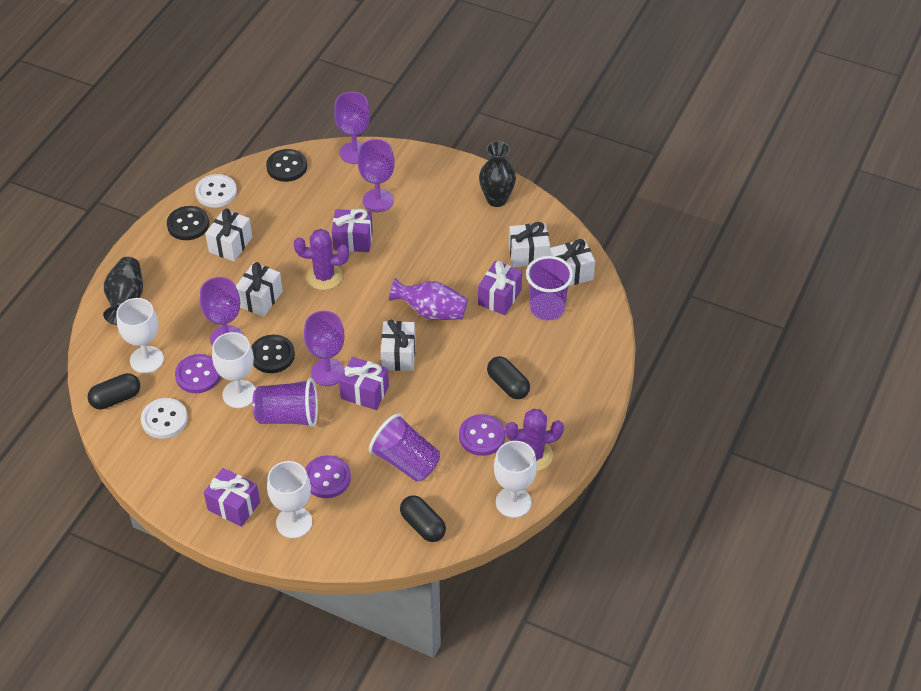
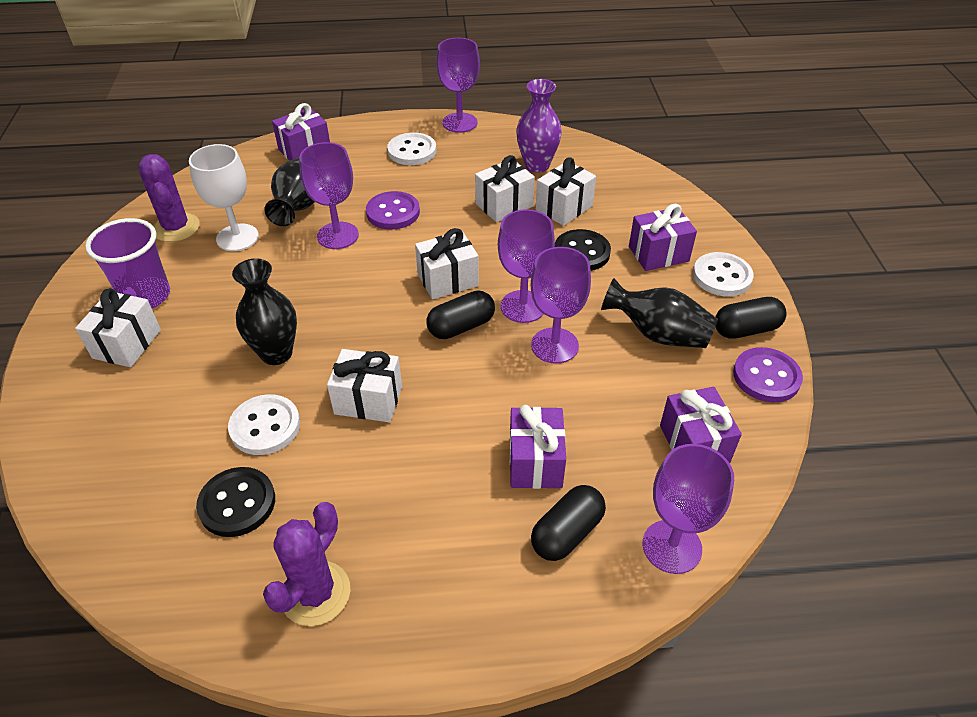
black button: [167,206,209,240] [251,335,295,373] [266,149,307,182] = 3 -> [196,467,275,537] [555,229,611,271] = 2
black vase: [103,257,143,325] [479,141,516,207] = 2 -> [232,258,297,365] [264,157,314,226] [601,278,718,348] = 3
purple button: [175,354,220,393] [305,455,351,498] [459,414,505,456] = 3 -> [366,191,420,230] [733,347,803,402] = 2
purple cup: [253,378,318,427] [369,413,440,482] [526,256,573,320] = 3 -> [85,218,170,308] = 1
purple goblet: [200,277,243,347] [304,311,345,386] [334,92,370,164] [357,139,395,212] = 4 -> [299,142,359,249] [436,38,480,133] [498,209,555,323] [531,247,591,364] [643,444,734,574] = 5
white button: [141,398,188,439] [195,174,237,208] = 2 -> [228,394,300,455] [387,133,436,165] [693,252,754,297] = 3
white goblet: [117,298,164,373] [212,332,256,408] [267,461,313,538] [494,441,537,518] = 4 -> [189,144,259,251] = 1

